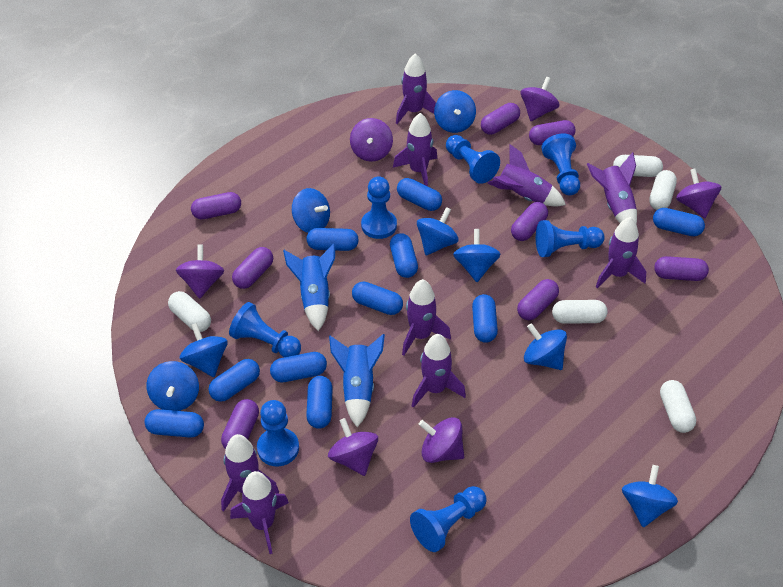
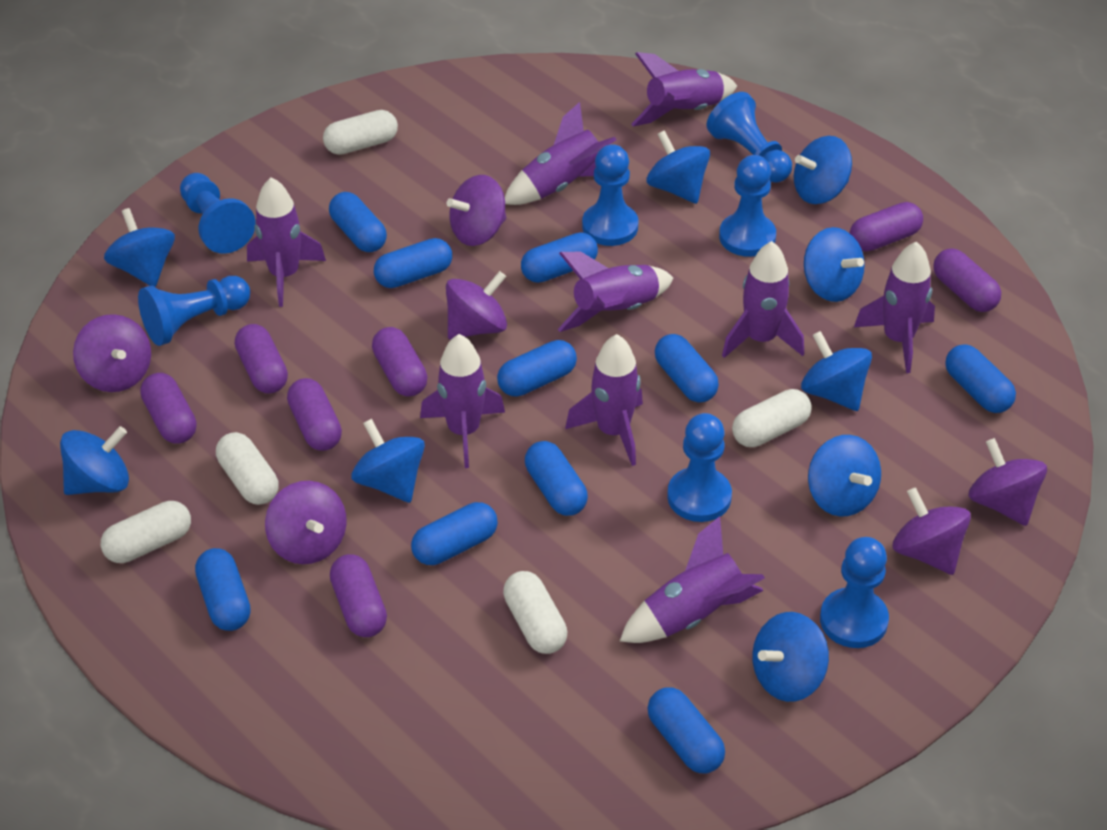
blue rocket: [283,243,335,331] [329,334,385,427] = 2 -> none = 0
blue spinning top: [146,361,199,411] [179,323,228,377] [292,188,330,233] [417,207,459,256] [434,90,476,133] [453,229,501,282] [524,323,567,370] [622,465,678,527] = 8 -> [60,426,129,495] [104,208,175,287] [351,419,425,503] [646,130,710,204] [752,612,829,702] [794,136,852,204] [801,331,872,411] [804,227,865,302] [808,435,881,517] = 9
purple capsule: [191,192,241,219] [221,399,259,449] [232,247,273,289] [481,103,520,135] [511,202,548,241] [517,279,559,320] [529,120,576,145] [654,256,709,281] = 8 -> [140,373,197,444] [235,324,288,393] [287,378,342,451] [330,554,387,637] [372,327,428,397] [850,202,923,252] [933,249,1001,312] = 7

